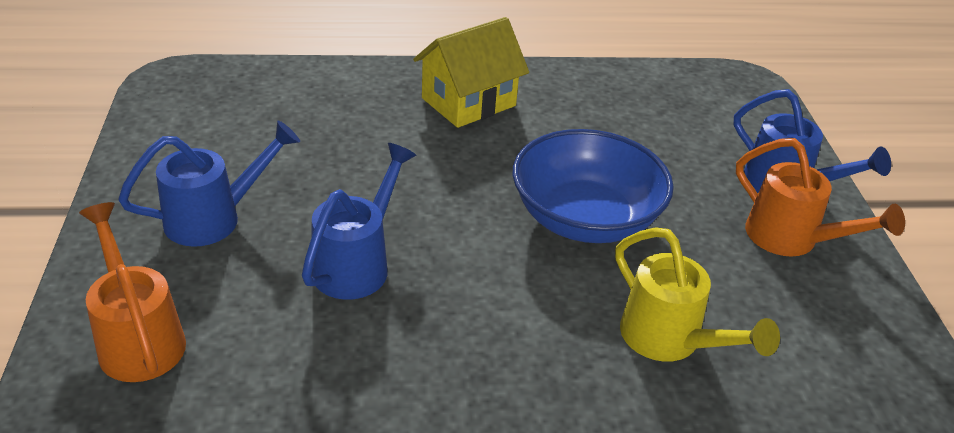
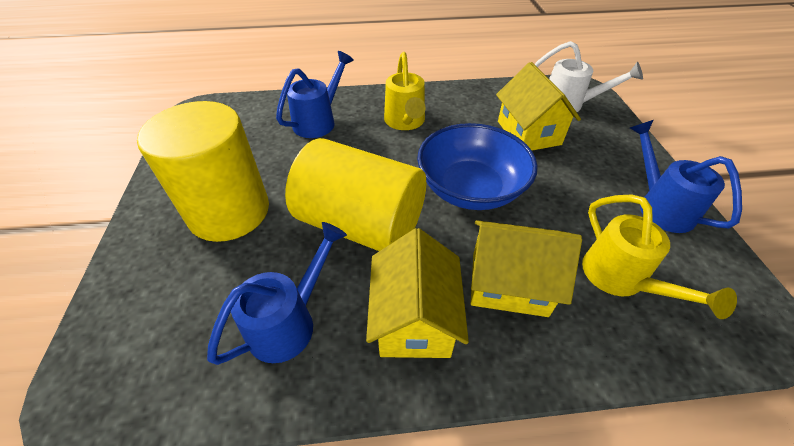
orange watering can: [79,202,186,382] [736,138,905,256] = 2 -> none = 0
white watering can: none = 0 -> [534,41,643,112] = 1
yellow cylinder: none = 0 -> [137,101,269,242] [285,138,426,251] = 2
yellow house: [413,17,529,128] = 1 -> [366,228,469,358] [471,220,582,317] [496,62,581,150] = 3
yellow watering can: [615,227,780,362] = 1 -> [384,52,426,130] [582,194,737,319] = 2

